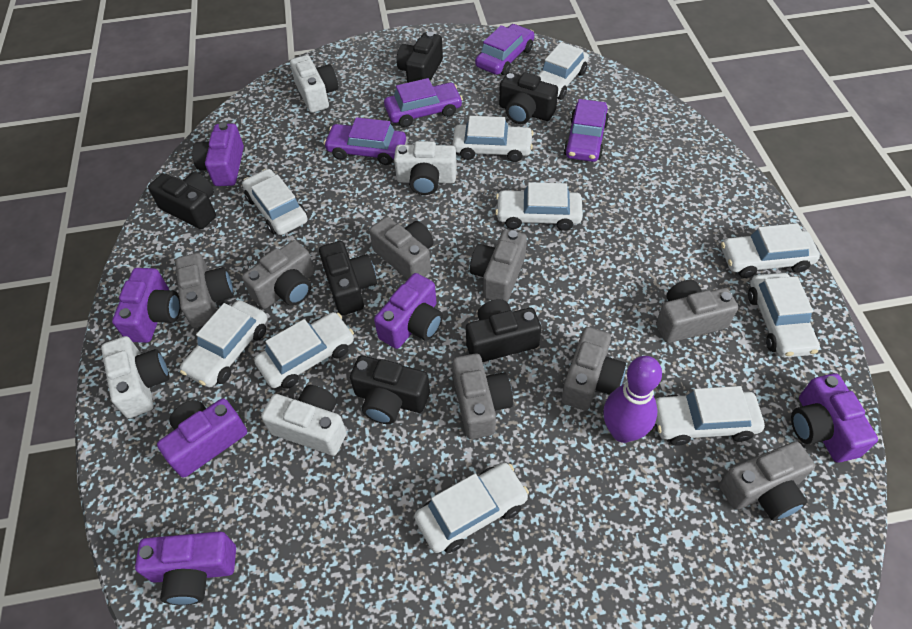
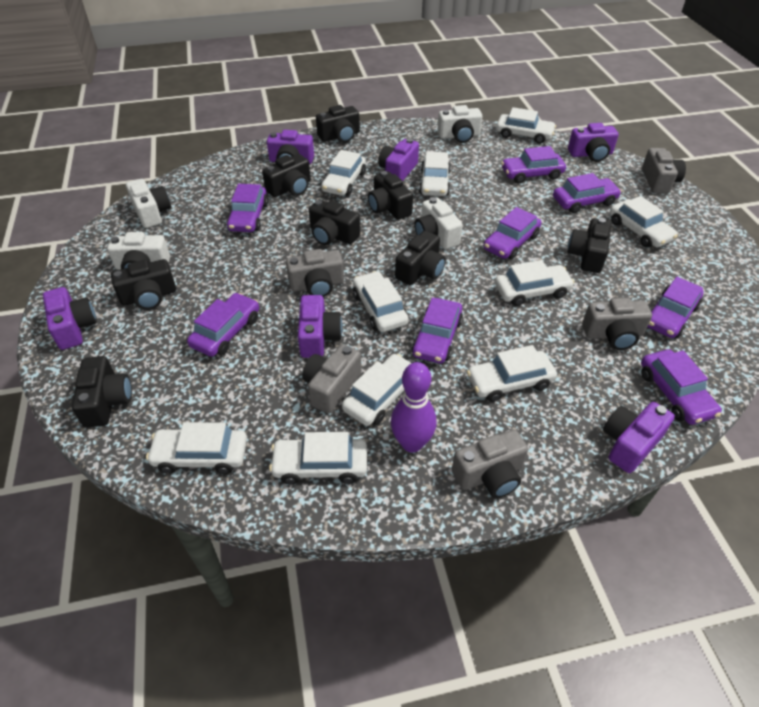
black camera: [148,172,216,229] [319,241,377,315] [350,356,430,424] [397,32,443,83] [466,299,541,362] [499,72,558,124] = 6 -> [72,356,132,428] [111,259,176,310] [262,154,311,197] [309,199,360,245] [316,105,360,143] [368,171,413,220] [395,231,446,285] [567,218,611,273] = 8
grey camera: [175,253,234,328] [242,240,315,309] [369,217,433,279] [452,353,513,439] [470,229,527,302] [562,327,626,410] [656,280,738,343] [719,441,815,521] = 8 -> [286,249,344,297] [302,344,362,414] [452,430,528,498] [582,298,652,350] [642,148,686,194] = 5
purple car: [324,117,406,165] [384,78,463,127] [475,24,534,75] [564,99,609,162] = 4 -> [187,293,259,357] [227,184,268,232] [412,297,463,364] [483,207,541,260] [501,146,566,183] [553,173,621,213] [641,349,722,425] [648,277,704,338] = 8

